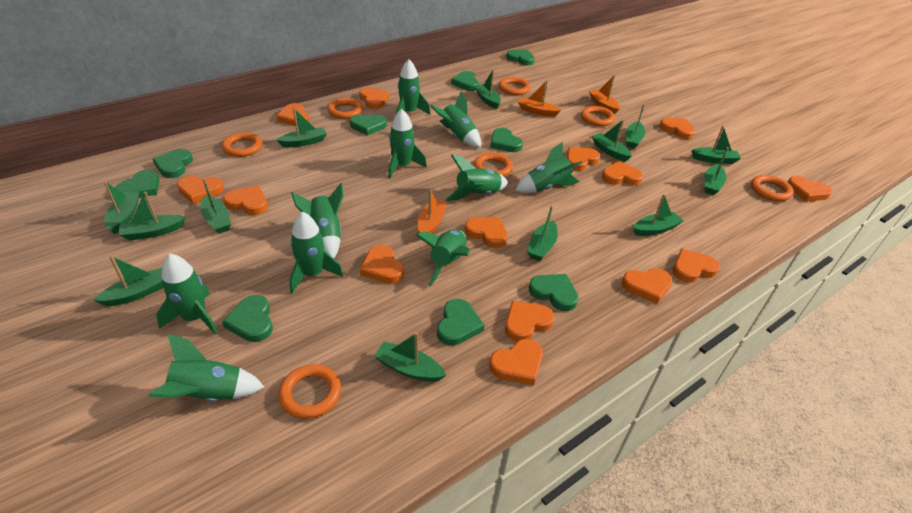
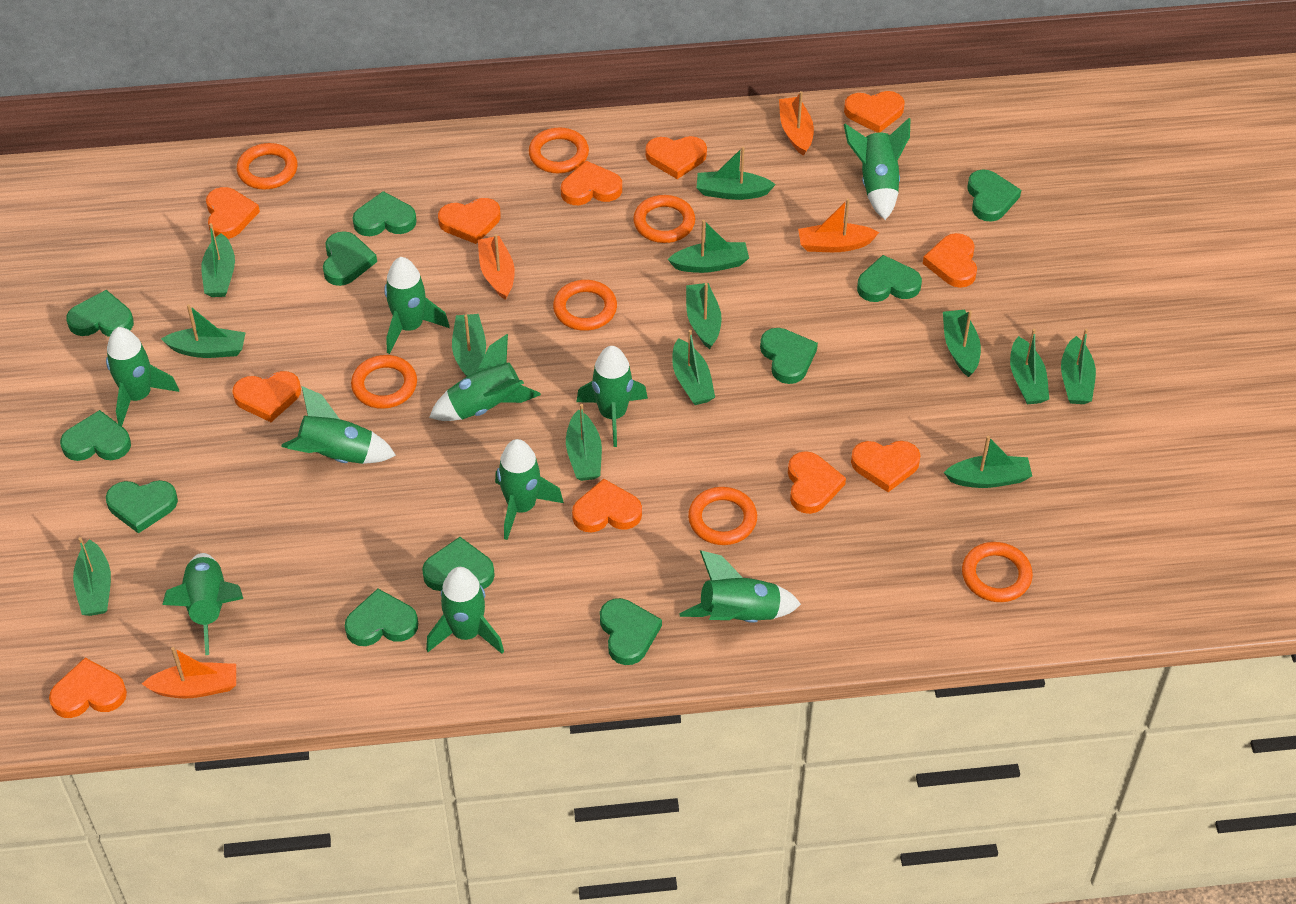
green heart: [115,170,159,198] [153,149,193,178] [222,295,273,342] [350,114,387,136] [437,299,485,346] [451,71,479,91] [490,128,523,152] [506,50,535,65] [529,274,579,311] = 9 -> [60,410,131,461] [66,290,134,337] [106,480,178,534] [323,231,377,286] [345,589,418,646] [353,191,417,236] [422,537,495,591] [600,598,662,665] [760,328,818,384] [857,255,922,302] [967,169,1021,222] = 11
orange boat: [418,189,447,234] [518,80,561,117] [589,75,620,114] = 3 -> [142,647,236,698] [478,234,515,300] [779,91,814,156] [798,199,879,252] = 4
orange heart: [177,176,224,204] [223,186,268,215] [277,103,310,126] [359,87,389,109] [360,245,404,284] [465,217,508,248] [489,339,543,385] [505,301,554,342] [567,147,600,171] [602,161,643,185] [622,268,672,304] [659,118,695,139] [673,249,720,283] [788,176,832,202] = 14 -> [49,658,127,718] [206,187,260,239] [232,371,301,422] [438,198,501,244] [561,161,622,205] [572,479,642,532] [646,136,707,179] [788,451,846,514] [844,91,905,133] [851,441,921,492] [923,233,977,288] = 11

